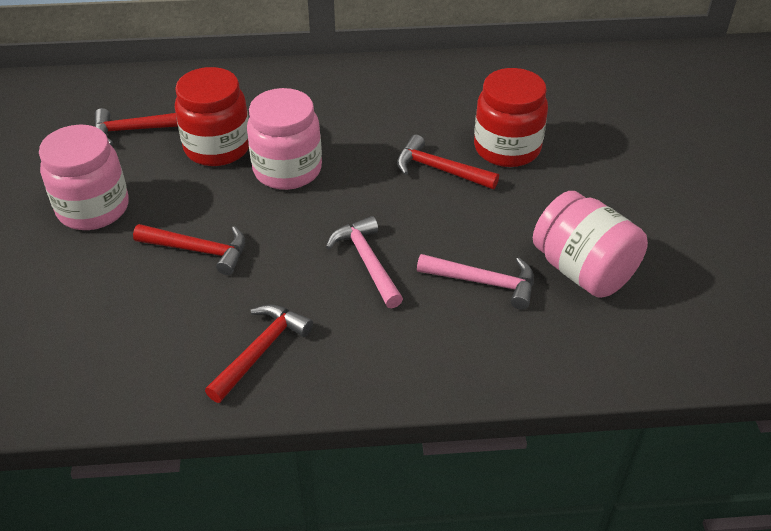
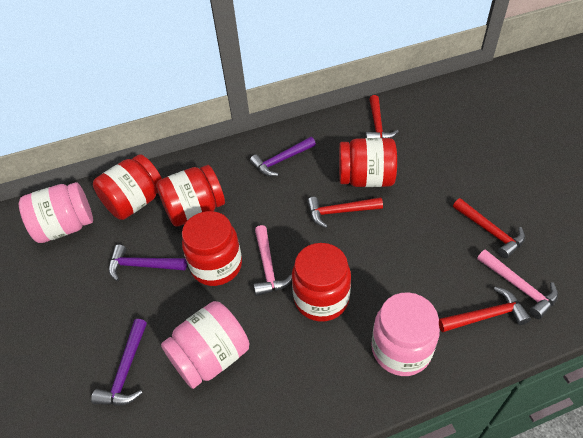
purple hammer: none = 0 -> [91,319,147,406] [109,244,187,281] [250,137,316,176] = 3
red jar: [175,67,249,166] [474,68,548,167] = 2 -> [93,154,162,220] [156,165,225,227] [182,211,242,286] [292,243,351,322] [339,138,397,187] = 5

